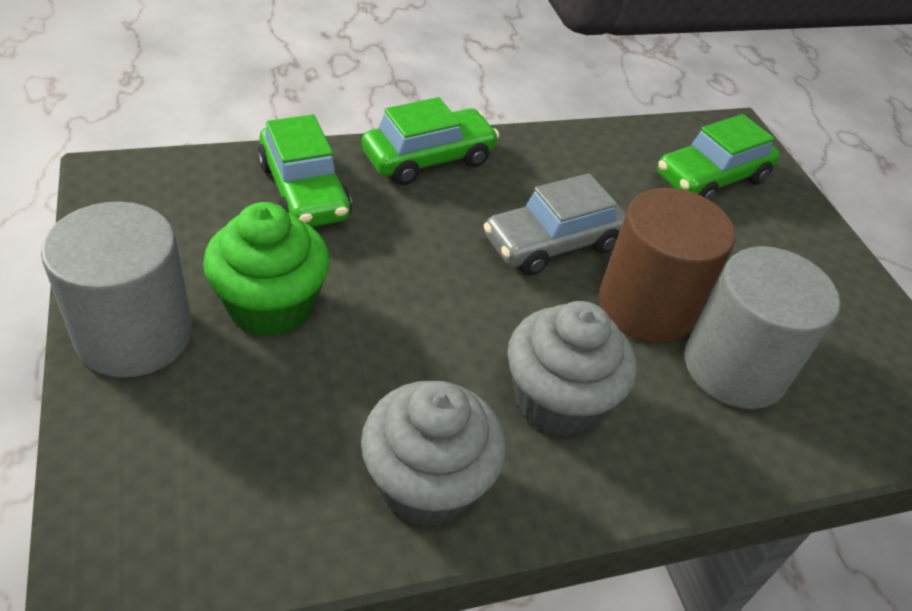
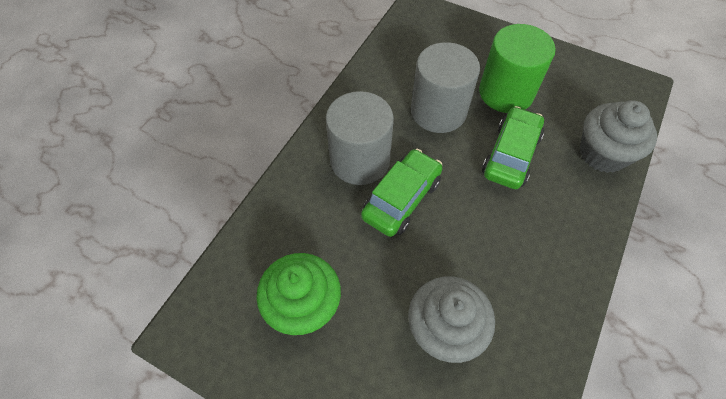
brown cylinder: [599,188,735,343] = 1 -> none = 0
green car: [257,114,352,227] [362,97,499,185] [657,114,779,201] = 3 -> [361,149,443,237] [482,106,544,189] = 2
green cylinder: none = 0 -> [479,24,556,113] = 1
grey car: [483,173,626,276] = 1 -> none = 0

